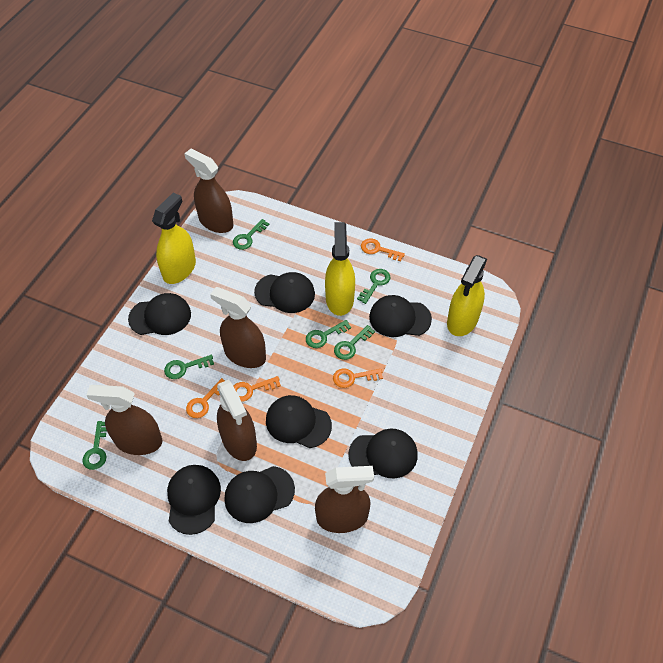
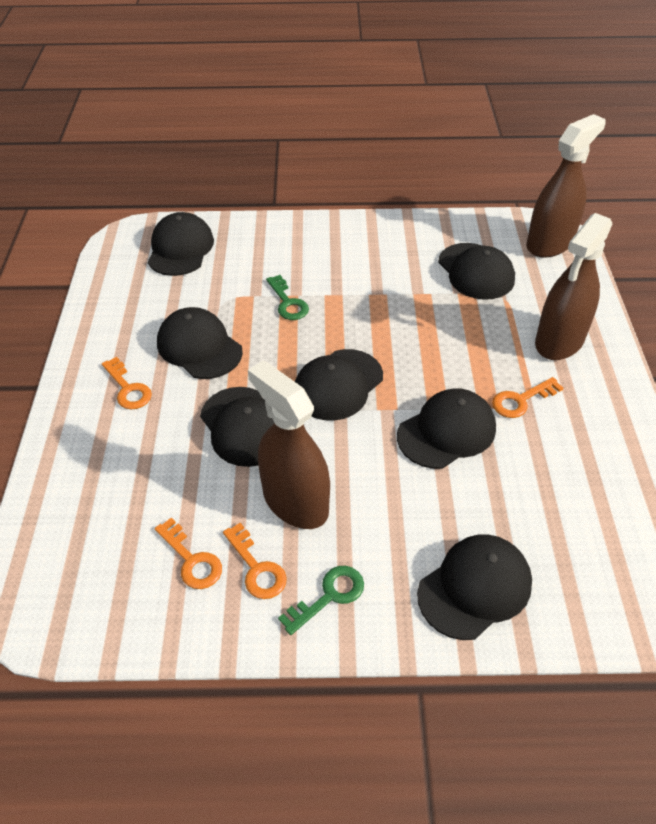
brown spray bottle: [86,385,162,455] [184,149,233,233] [210,287,266,368] [217,380,257,461] [315,466,374,533] = 5 -> [248,361,330,529] [526,114,606,258] [535,213,612,360] = 3
green key: [82,421,107,470] [164,355,214,379] [233,219,269,250] [306,320,351,348] [334,325,375,360] [357,269,390,304] = 6 -> [266,275,309,320] [278,566,364,635] = 2
yellow spray bottle: [152,193,196,284] [325,222,355,316] [447,255,487,336] = 3 -> none = 0

